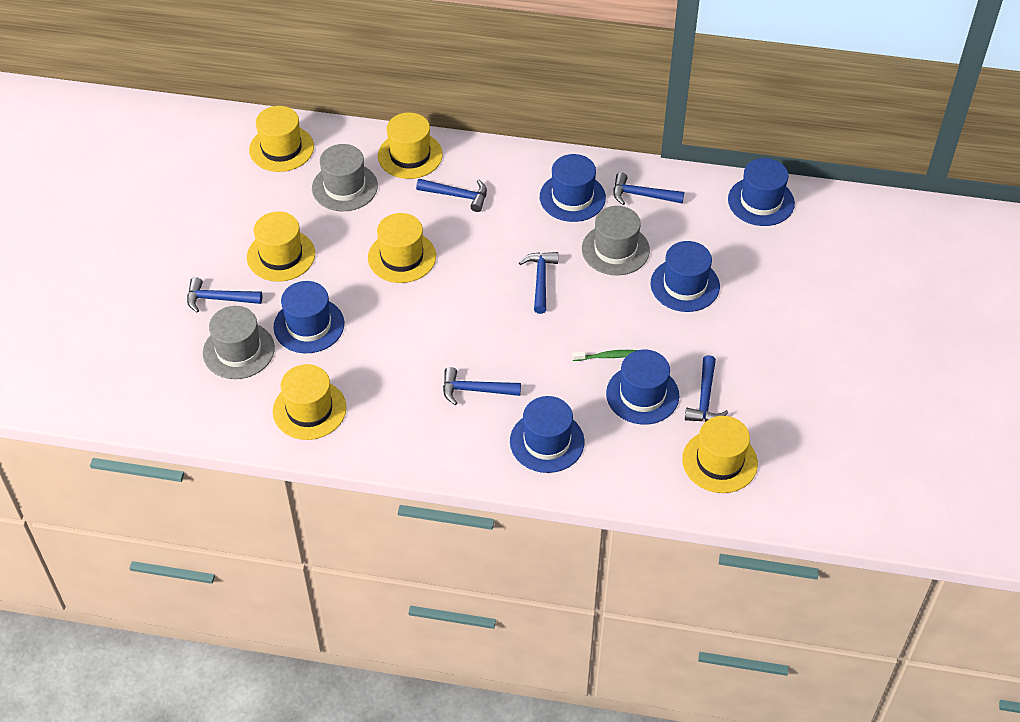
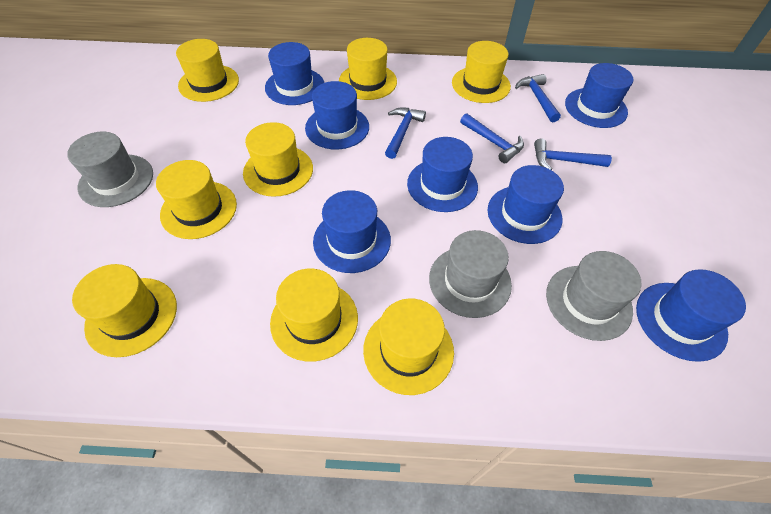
blue hammer: [187,277,262,313] [416,179,487,212] [443,367,521,405] [519,252,558,314] [613,172,684,205] [685,355,728,422] = 6 -> [385,107,426,159] [460,113,524,163] [515,74,561,122] [534,139,612,170] = 4
blue hat: [273,281,344,353] [510,396,585,473] [540,154,606,222] [606,350,679,425] [650,241,720,312] [728,158,795,226] = 6 -> [265,42,324,105] [305,81,369,149] [313,190,391,273] [407,137,478,212] [487,165,564,244] [565,63,634,128] [636,269,746,362] = 7
green toothbrush: [572,350,637,361] = 1 -> none = 0
yellow hat: [247,212,315,282] [249,106,314,172] [273,364,347,440] [368,213,436,283] [378,113,443,179] [682,416,758,493] = 6 -> [72,264,177,357] [156,160,237,239] [176,39,239,102] [243,122,313,197] [270,268,358,362] [339,38,397,100] [363,298,454,395] [452,41,511,103] = 8

